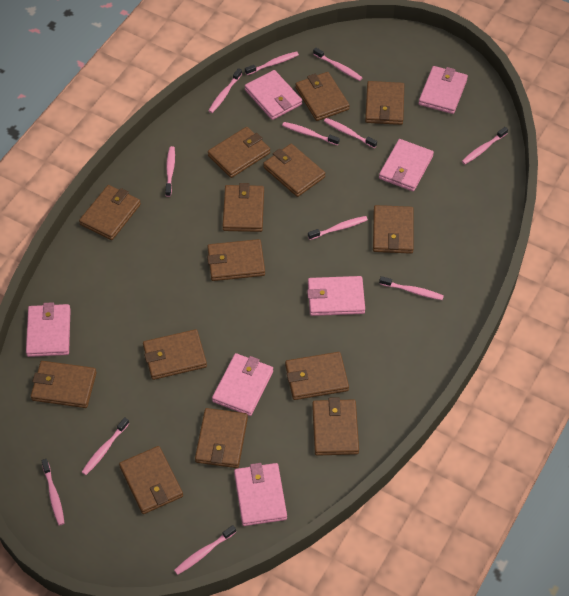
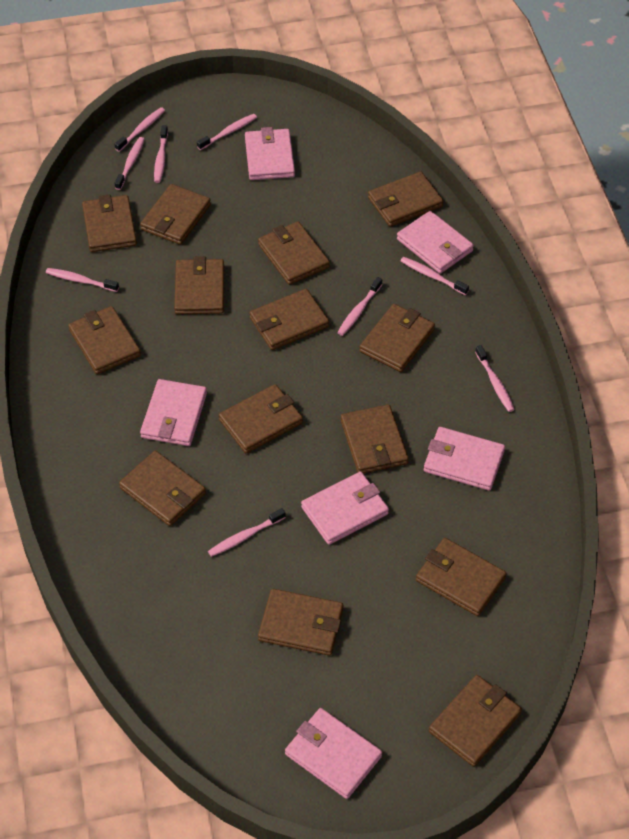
pink toothbrush: [41,459,65,526] [82,417,129,475] [165,146,175,197] [174,525,236,575] [209,68,242,113] [245,51,299,75] [282,122,340,145] [308,216,368,240] [313,48,362,81] [324,118,377,148] [379,276,444,300] [462,127,508,164] = 12 -> [46,268,119,292] [115,107,165,152] [115,137,144,190] [154,125,168,183] [197,114,257,150] [208,508,286,557] [337,277,382,336] [401,257,469,295] [475,345,515,412] = 9
pink wallet: [26,302,71,357] [212,353,273,416] [234,463,287,526] [245,70,302,120] [307,276,365,316] [379,139,434,191] [419,66,468,114] = 7 -> [140,379,207,446] [245,127,295,180] [285,708,382,799] [301,472,389,545] [397,211,474,274] [424,427,505,491] = 6

